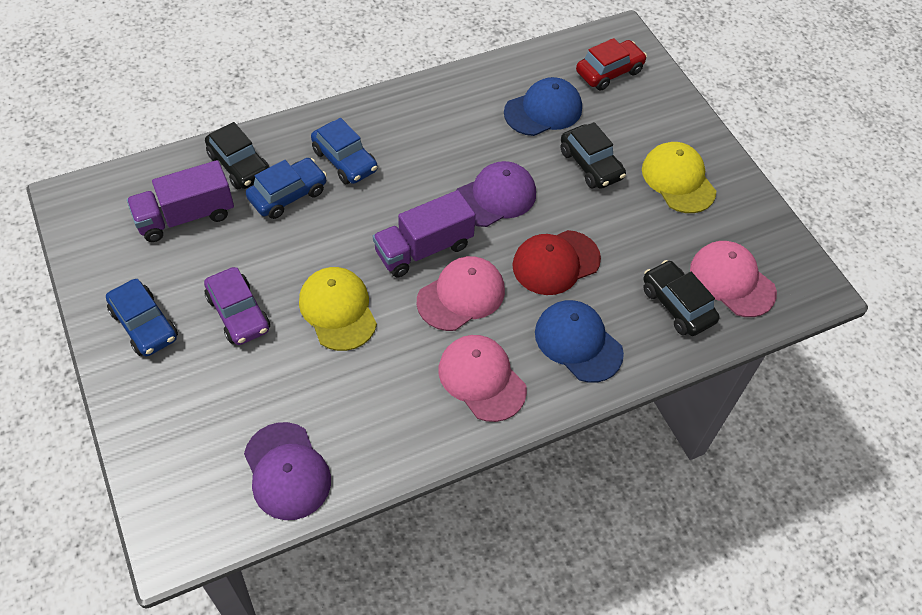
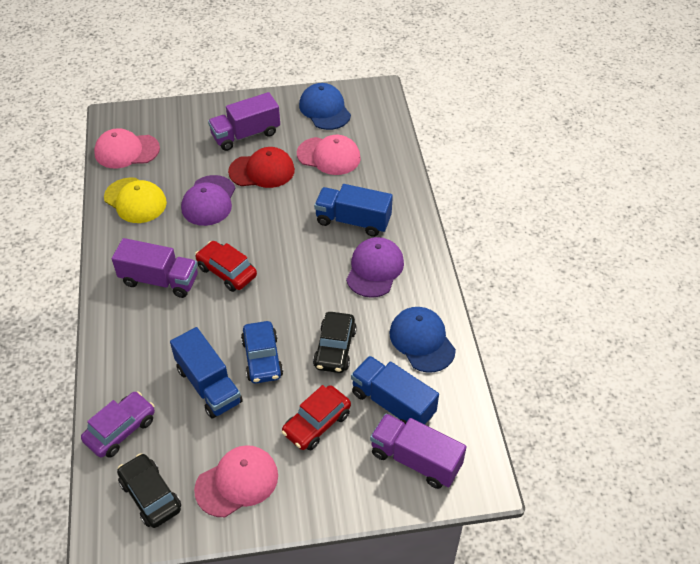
black car: [205,122,269,189] [561,122,626,189] [643,260,720,336] = 3 -> [117,453,181,528] [313,312,357,373] = 2
blue car: [106,279,178,356] [246,158,327,219] [311,118,378,184] = 3 -> [241,321,283,383] = 1
blue truck: none = 0 -> [170,327,243,418] [314,184,393,237] [351,356,439,425] = 3
purple truck: [127,160,234,242] [373,190,476,277] = 2 -> [112,238,198,298] [208,92,280,151] [370,413,466,489] = 3
red car: [576,38,647,91] = 1 -> [195,241,257,292] [281,385,351,450] = 2
yellow cap: [299,267,377,351] [642,142,716,213] = 2 -> [104,177,167,223] = 1

